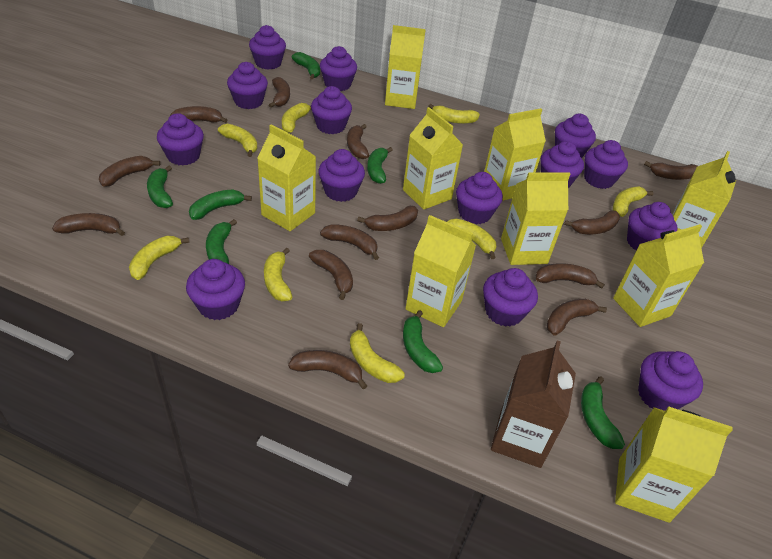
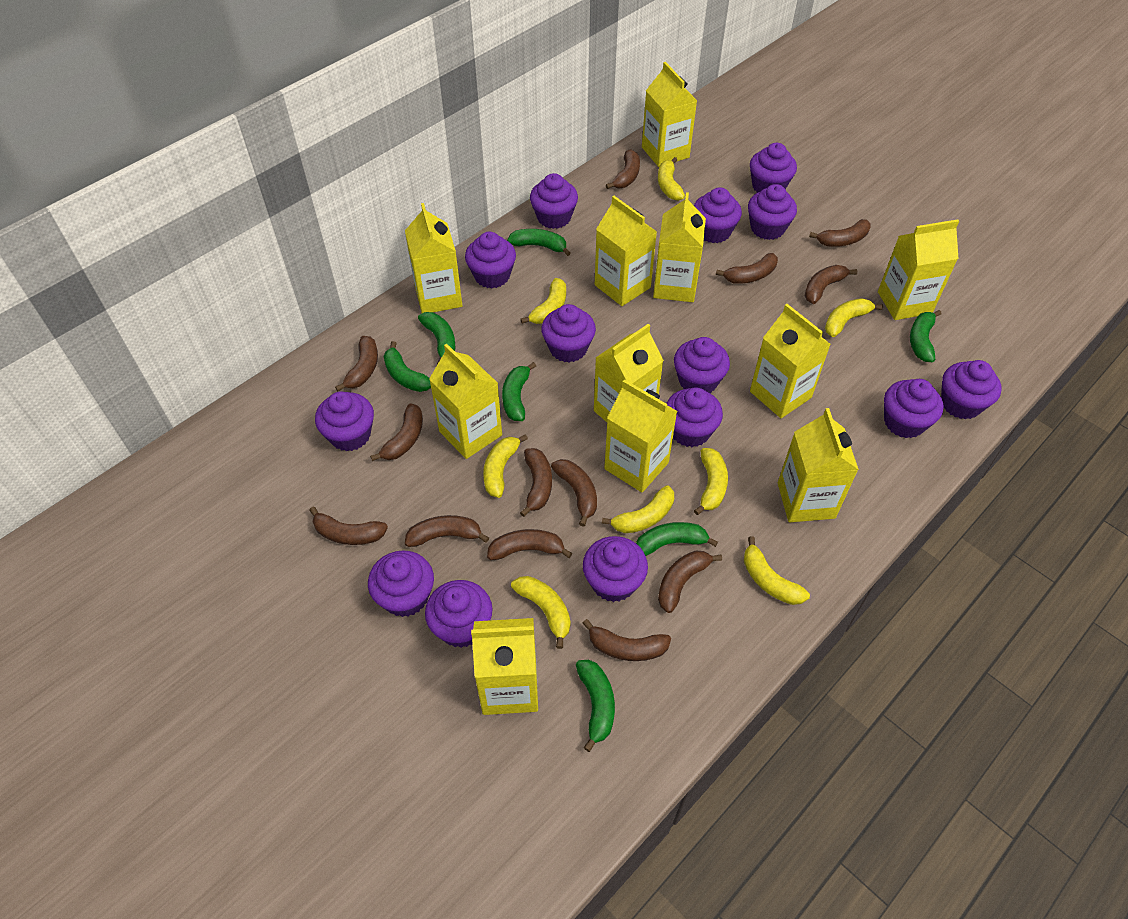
brown carton: [491,340,576,468] = 1 -> none = 0
yellow carton: [257,125,316,231] [385,25,426,109] [403,107,463,210] [405,215,476,327] [484,108,546,201] [501,172,570,265] [613,224,704,327] [615,406,733,523] [672,151,736,248] = 9 -> [405,203,462,313] [429,344,502,459] [471,618,538,715] [594,324,664,422] [595,196,657,306] [604,379,677,492] [642,62,697,167] [653,192,706,302] [750,304,831,418] [778,408,859,522] [878,219,959,320] = 11

